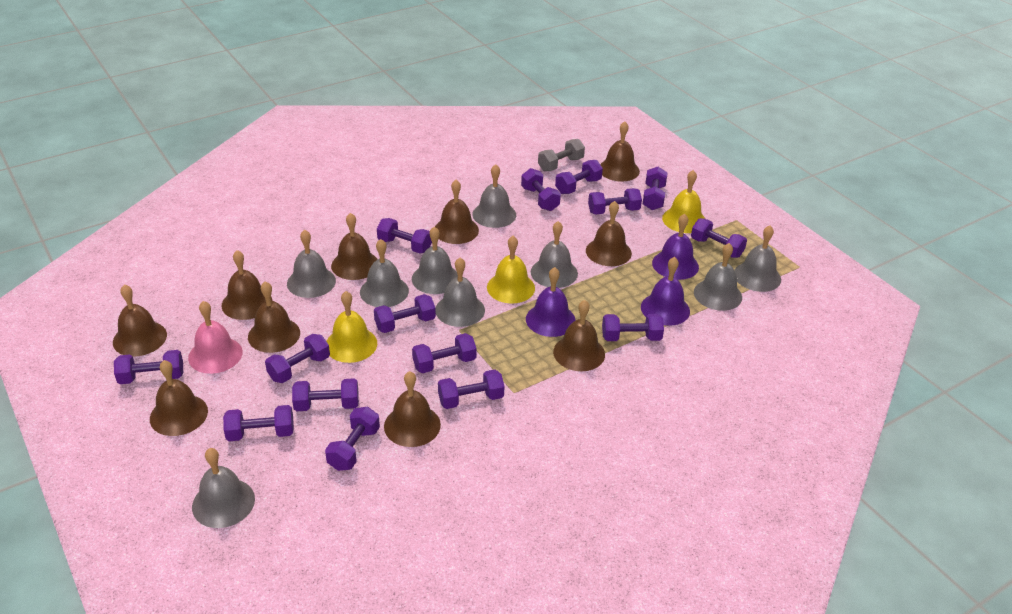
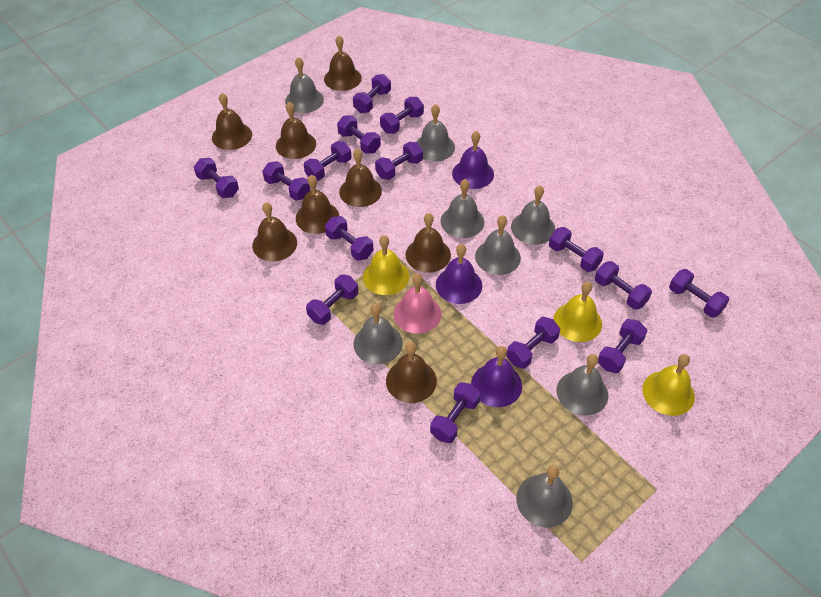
brown bell: [113,284,167,356] [150,360,208,436] [222,250,272,320] [248,281,300,353] [331,213,378,280] [384,371,441,447] [435,180,479,244] [553,300,605,371] [586,201,632,266] [600,121,640,182] = 10 -> [212,93,252,150] [252,202,297,262] [276,102,316,159] [296,175,339,234] [324,35,362,91] [339,149,382,207] [386,342,437,403] [405,213,451,273] = 8
grey bell: [192,448,255,528] [287,230,336,298] [360,239,409,307] [412,226,458,294] [436,258,485,327] [472,164,516,228] [531,221,578,288] [694,243,742,311] [734,226,781,292] = 9 -> [285,57,324,113] [353,304,403,364] [416,104,455,162] [440,179,484,238] [475,215,521,275] [511,186,555,245] [516,465,573,527] [557,354,608,416] = 8
grey dumbbell: [538,139,585,171] = 1 -> none = 0

